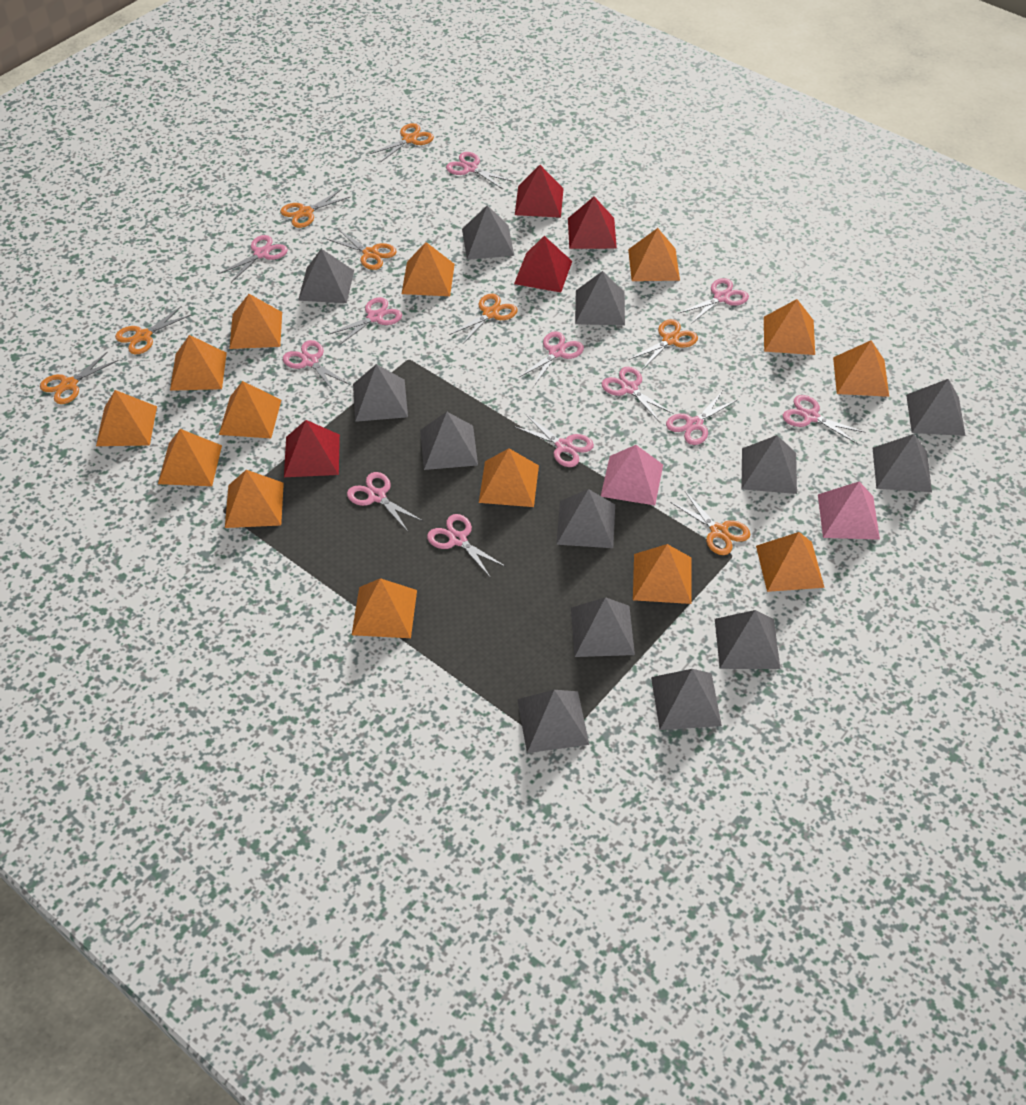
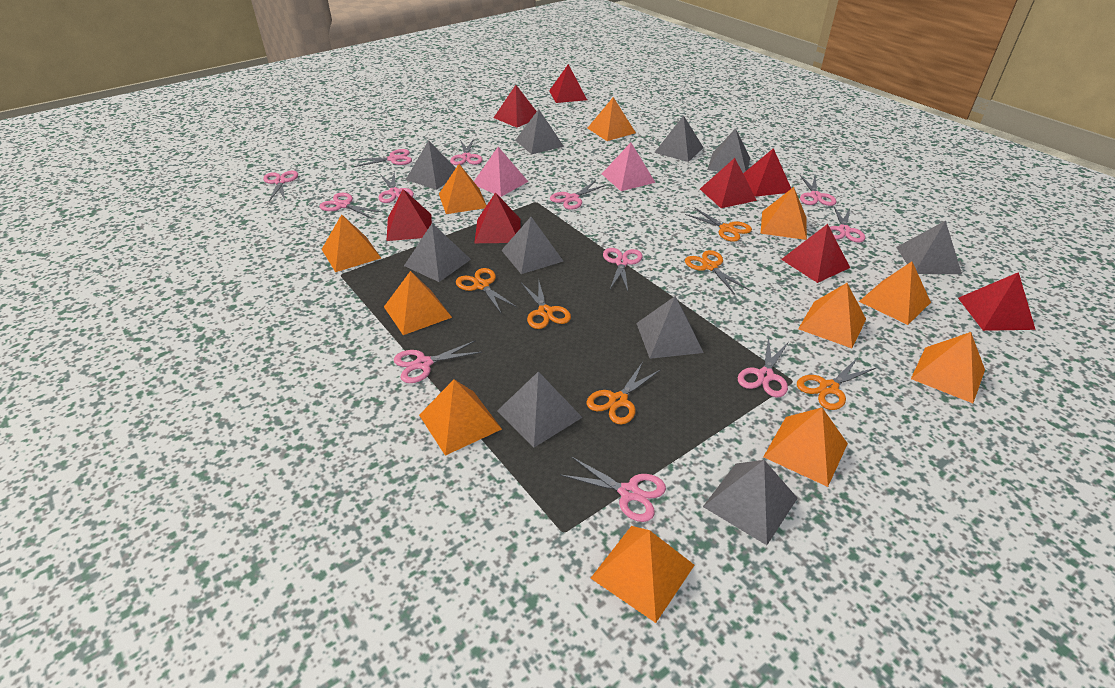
grey pyramid: [298,249,354,303] [353,364,408,422] [420,412,478,470] [462,205,514,260] [517,690,589,753] [556,489,615,548] [571,597,635,657] [575,271,625,326] [651,669,722,730] [715,610,780,669] [742,435,797,494] [873,434,932,492] [906,379,966,436] = 13 -> [404,223,471,282] [406,140,456,190] [497,371,583,447] [501,217,563,274] [515,109,564,155] [636,296,703,359] [654,115,704,162] [703,460,798,545] [707,128,750,173] [896,221,962,274] = 10
orange pyramid: [96,390,157,446] [158,429,222,486] [170,335,227,391] [219,381,281,438] [225,470,284,528] [230,294,282,349] [352,578,417,638] [402,242,455,296] [479,448,539,507] [628,228,680,281] [633,544,692,604] [756,532,825,592] [764,299,815,355] [833,340,889,397] = 14 -> [322,214,381,272] [384,271,452,335] [419,380,502,456] [439,164,487,214] [587,97,636,141] [591,526,695,623] [761,187,807,240] [763,408,848,487] [798,283,866,348] [859,261,931,325] [911,332,985,403] = 11
orange scissors: [40,352,119,404] [115,306,192,354] [280,189,350,228] [327,229,397,270] [370,123,434,162] [449,294,518,344] [628,319,698,370] [670,491,750,555] = 8 -> [456,268,518,313] [521,278,571,329] [587,362,661,424] [685,208,752,242] [685,250,749,295] [797,357,876,410] = 6
red pyramid: [284,420,340,477] [514,236,572,292] [515,165,564,218] [568,196,617,249] = 4 -> [386,189,432,241] [474,192,521,243] [493,85,537,128] [549,64,587,103] [700,158,757,208] [743,148,791,197] [781,224,850,283] [958,272,1036,331] = 8

